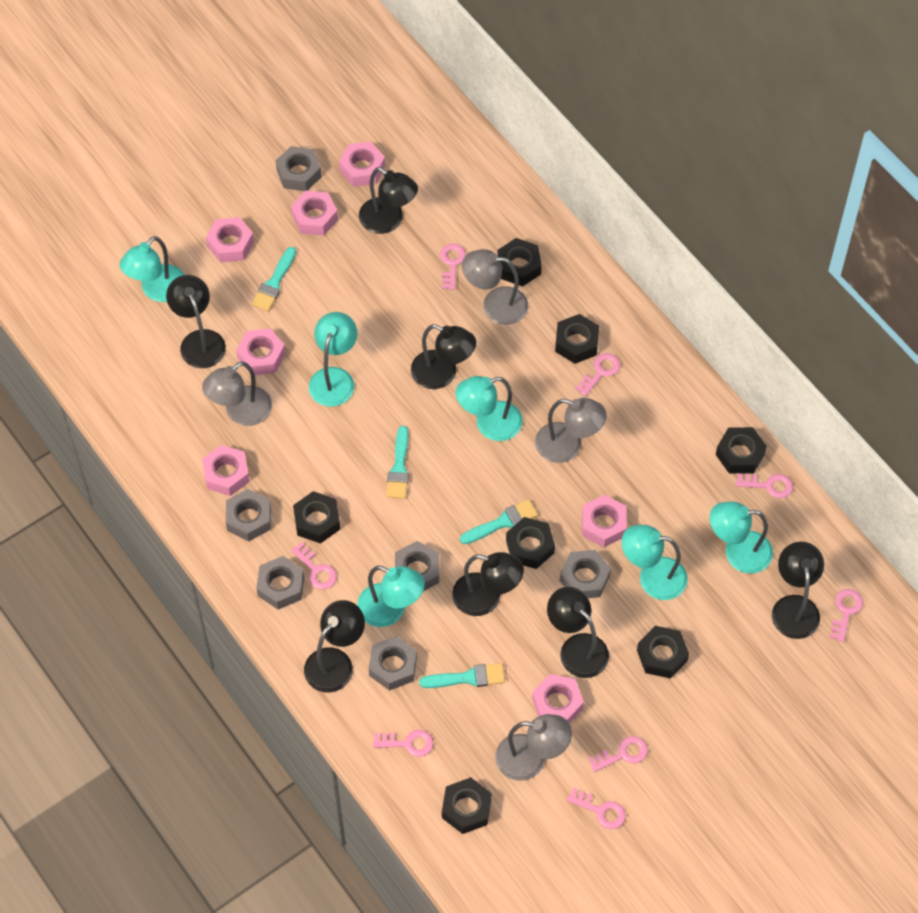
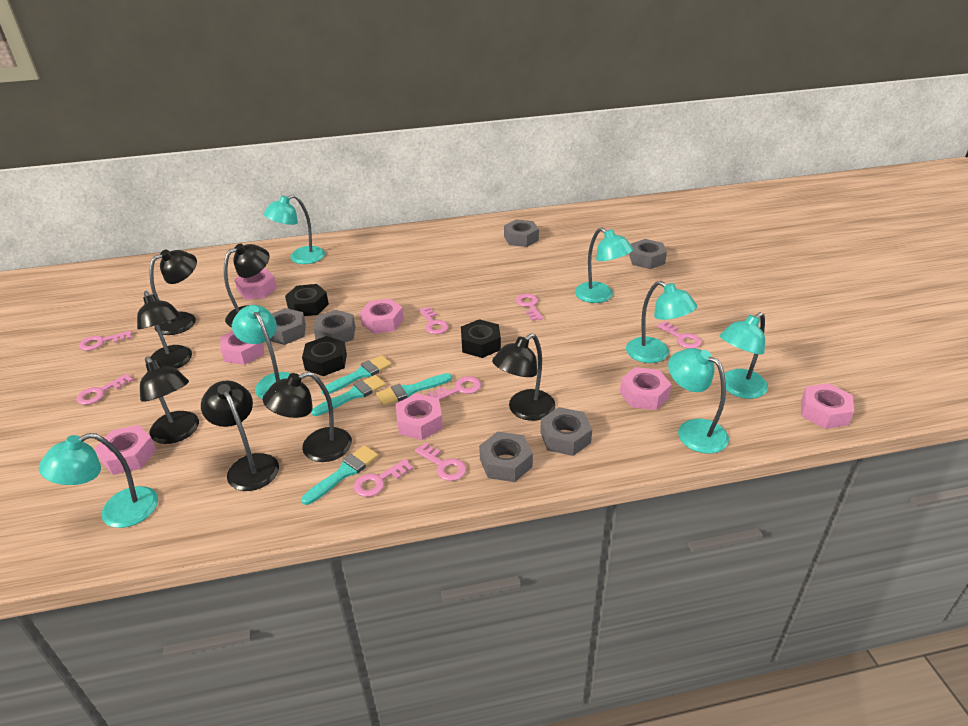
black nut: [293,491,340,544] [442,777,492,834] [497,238,542,287] [506,517,555,569] [555,314,599,364] [637,626,689,679] [716,427,767,474] = 7 -> [285,284,329,316] [302,336,347,376] [461,319,501,358] = 3
grey lamp: [202,361,272,426] [462,249,528,325] [495,714,572,781] [535,398,607,463] = 4 -> none = 0
turquoise lamp: [120,236,185,302] [309,312,357,407] [357,566,425,627] [456,376,523,441] [622,525,688,600] [710,501,773,574] = 6 -> [39,433,158,528] [232,305,291,399] [263,195,325,264] [575,227,634,303] [626,281,697,363] [668,348,729,454] [720,312,768,399] = 7

